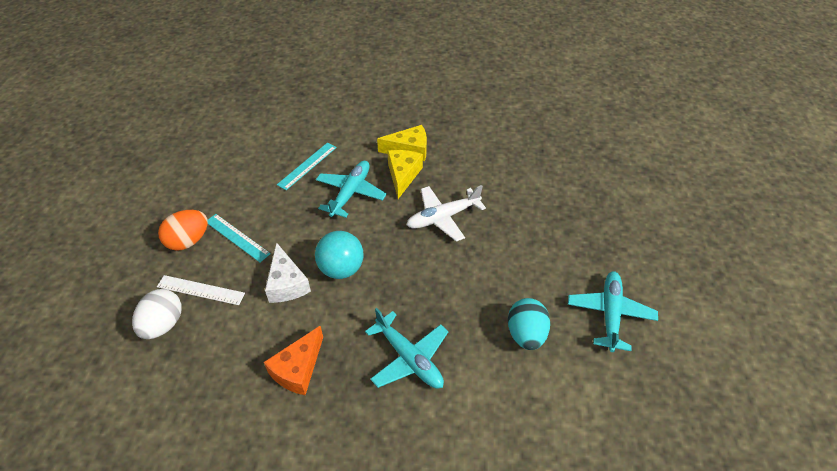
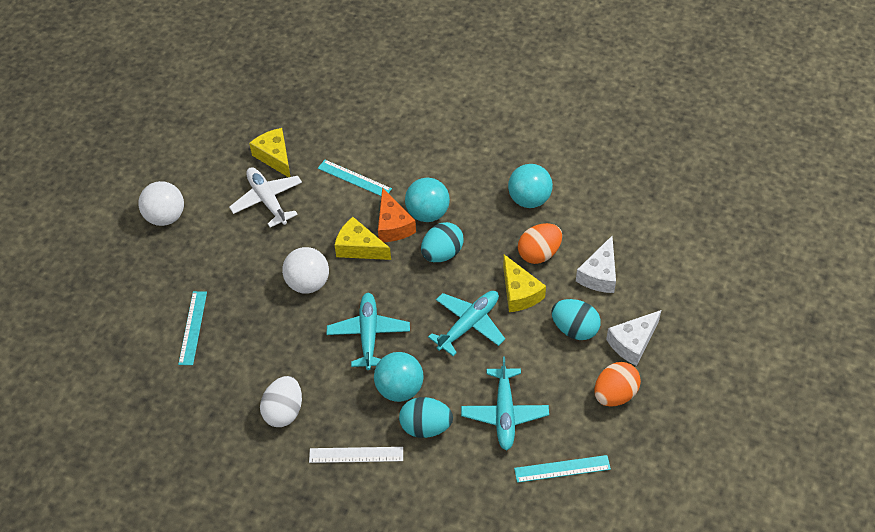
orange egg: [158,210,208,251] = 1 -> [518,223,562,264] [594,362,641,407] = 2
turquoise ball: [315,231,364,279] = 1 -> [374,352,423,402] [405,177,450,222] [508,164,553,208] = 3
turquoise egg: [508,298,550,350] = 1 -> [399,397,453,438] [421,222,464,262] [551,299,601,340] = 3
turquoise ruler: [208,214,271,262] [277,143,337,190] = 2 -> [178,291,207,365] [318,160,392,196] [514,455,611,483] = 3
white ball: none = 0 -> [139,181,184,226] [282,247,329,294] = 2
white cheese: [265,243,311,303] = 1 -> [576,236,616,293] [606,310,661,366] = 2
yellow cheese: [377,125,427,161] [387,150,423,199] = 2 -> [249,128,291,177] [334,217,391,260] [503,254,546,312] = 3

